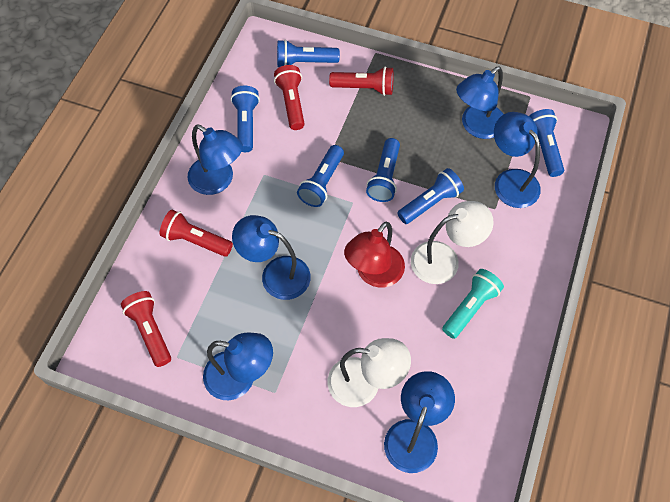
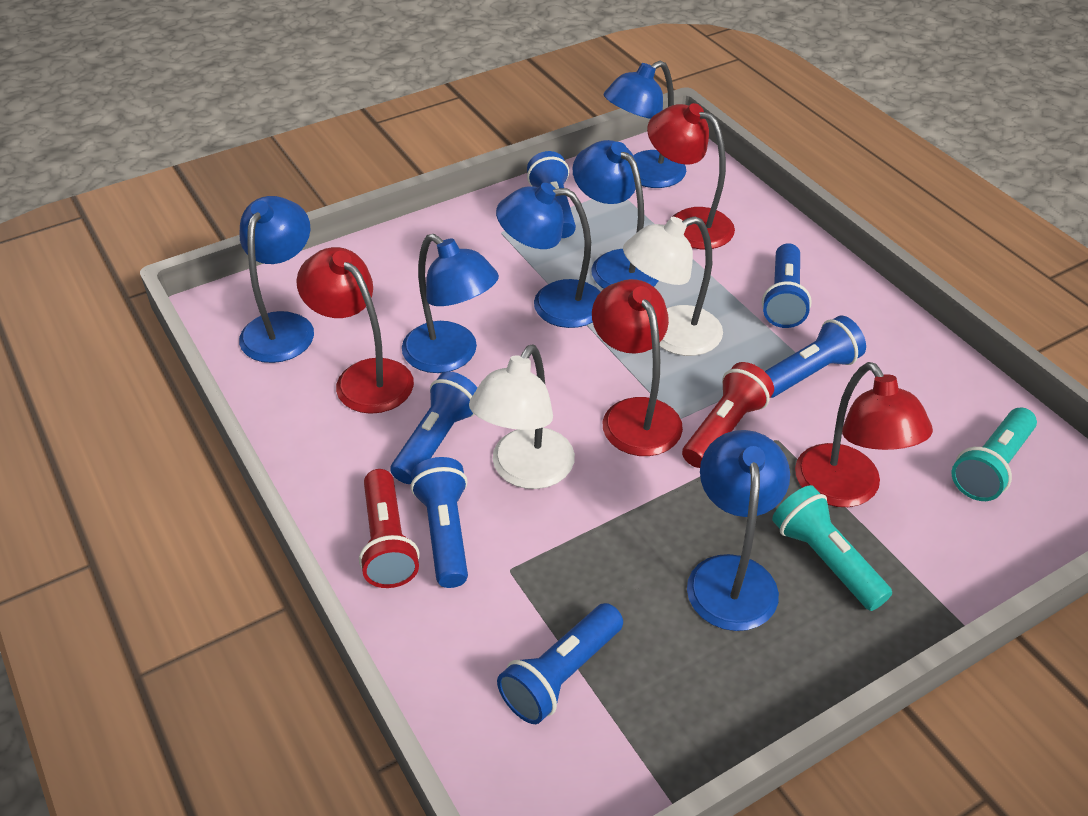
red flashlight: [121,291,171,367] [160,210,233,257] [274,65,305,130] [329,66,394,96] = 4 -> [359,469,419,588] [682,362,774,468] = 2
red lamp: [344,222,405,288] = 1 -> [296,247,414,414] [592,279,683,456] [647,103,735,249] [795,362,933,507] = 4
turquoise flashlight: [442,269,504,339] = 1 -> [772,485,892,611] [952,408,1037,501] = 2

